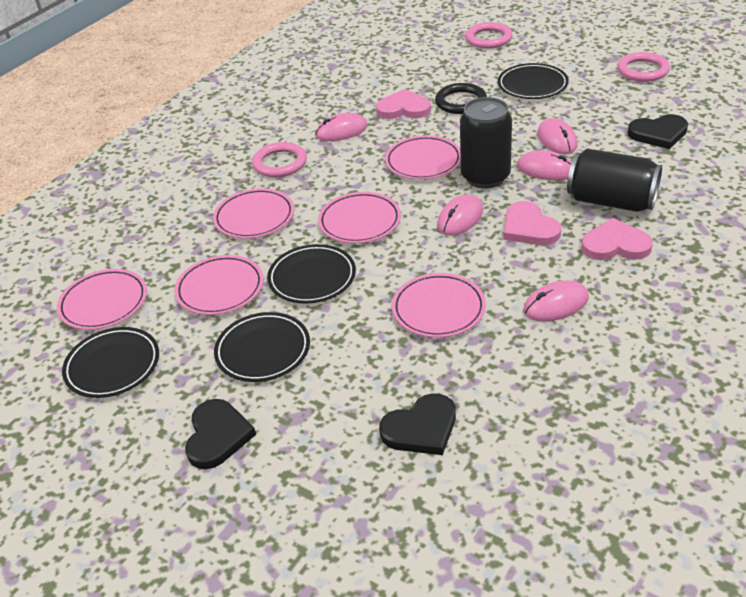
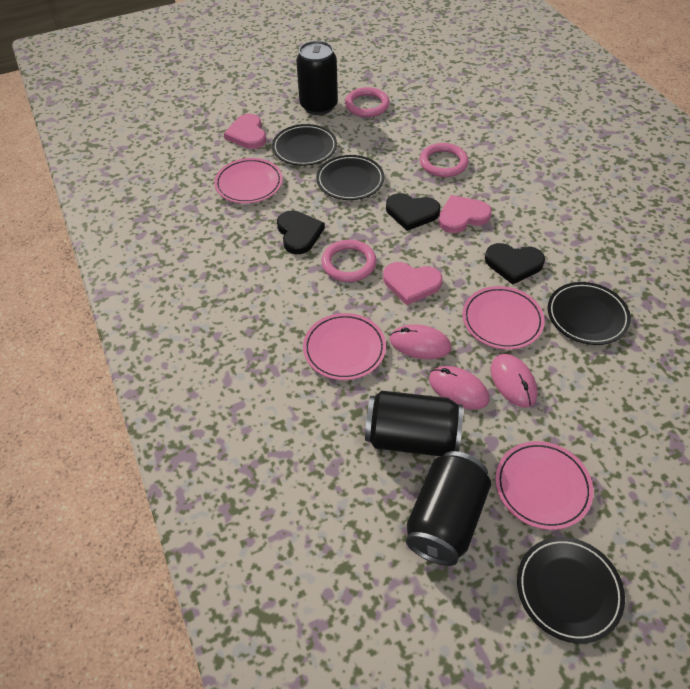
black can: [460,97,512,188] [567,149,662,212] = 2 -> [296,41,338,115] [365,391,463,457] [406,451,491,566] = 3
black ring: [435,83,487,114] = 1 -> none = 0
pink mouse: [315,113,368,141] [437,194,483,236] [517,150,572,181] [523,280,589,321] [537,118,578,154] = 5 -> [390,324,451,359] [429,366,489,410] [491,354,538,408] = 3
pink plate: [57,269,147,330] [175,255,263,315] [213,188,294,239] [318,192,401,243] [385,135,461,180] [392,273,486,338] = 6 -> [214,158,283,204] [303,313,386,380] [462,286,545,350] [495,441,593,530] = 4

